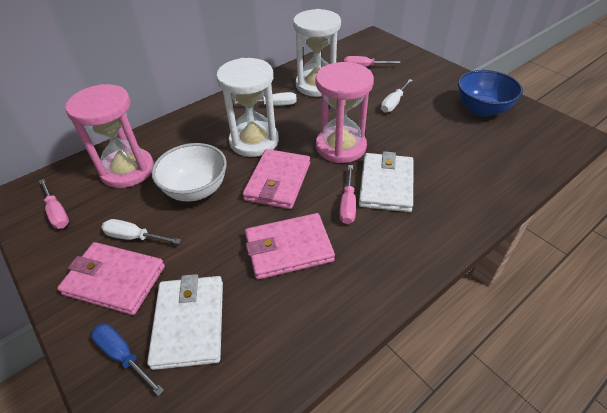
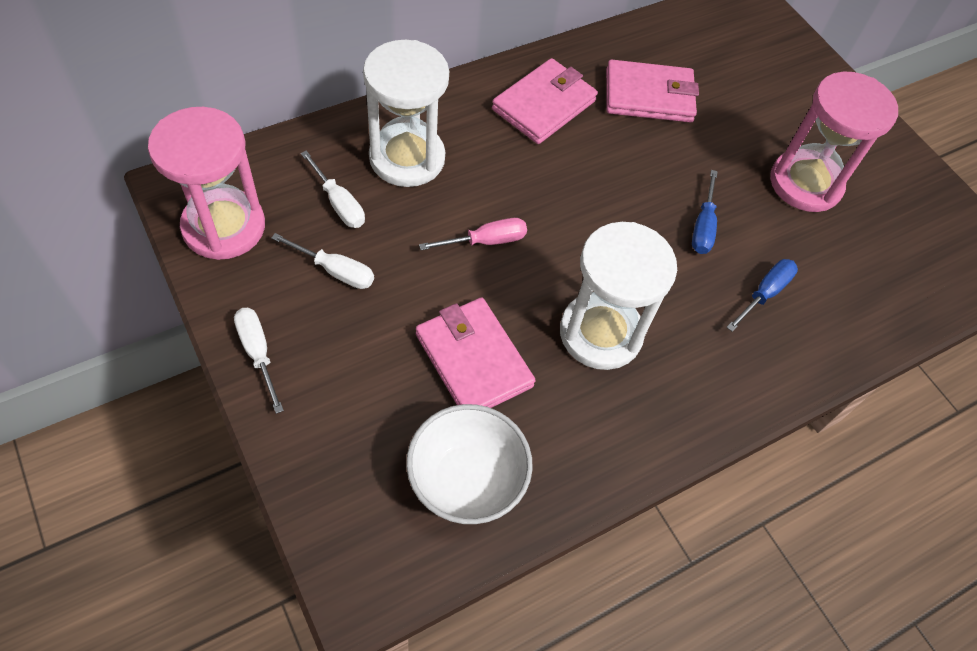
blue bowl: [458,70,523,117] = 1 -> none = 0
blue screwdriver: [91,324,164,396] = 1 -> [692,170,718,254] [726,259,798,332] = 2
pink screwdriver: [39,179,69,229] [339,165,356,224] [344,56,400,67] = 3 -> [419,218,527,250] = 1
white wallet: [147,274,223,370] [359,151,413,212] = 2 -> none = 0

